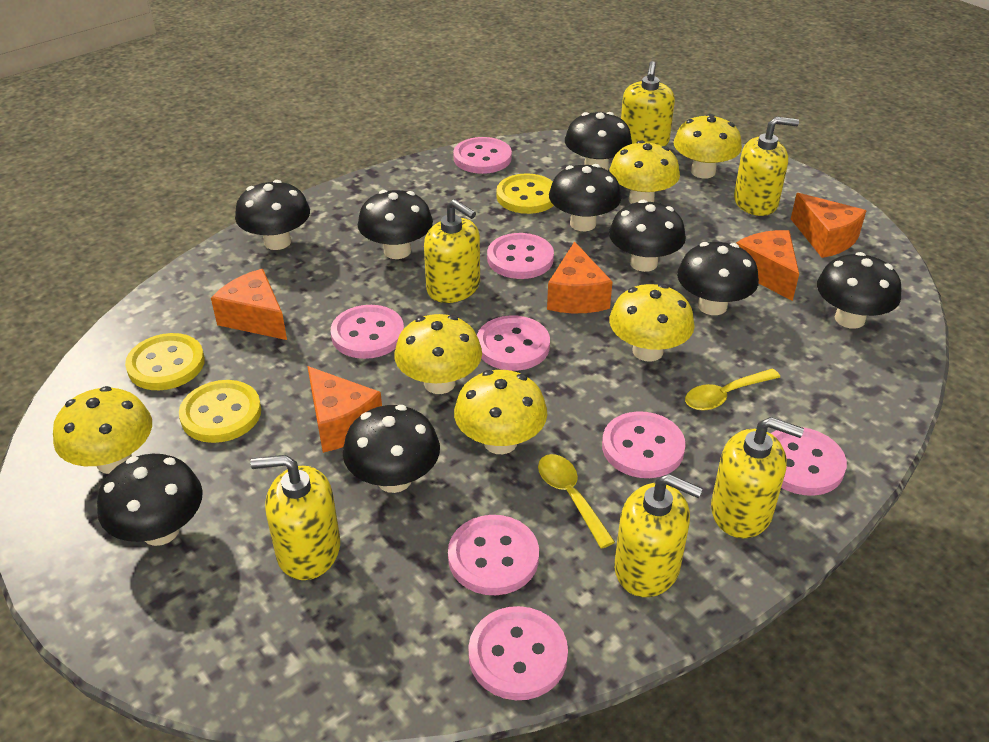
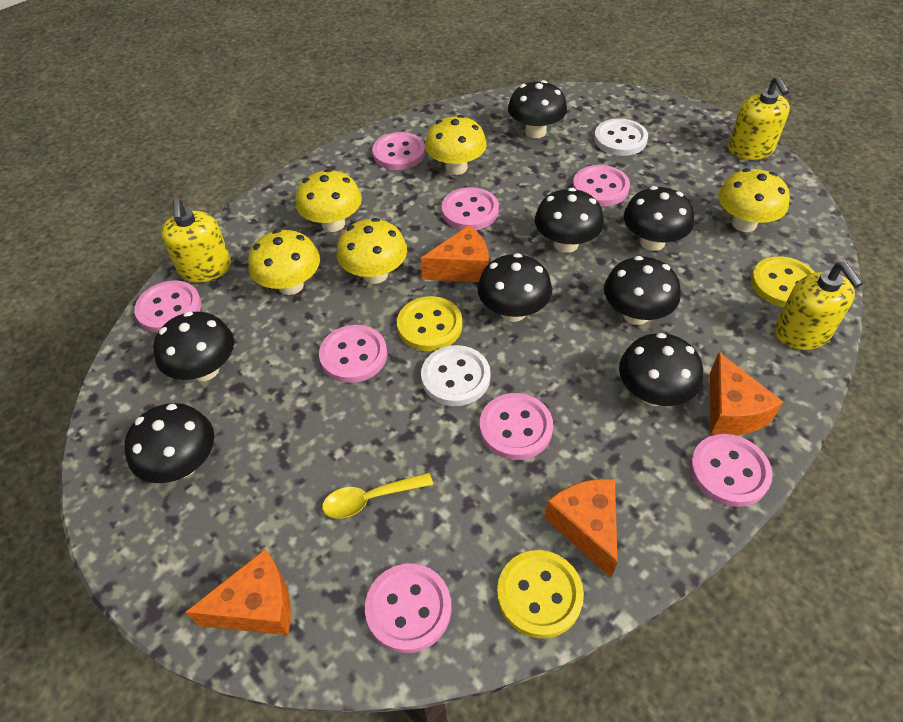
black mushroom: [97,454,203,546] [235,180,310,250] [343,405,440,493] [358,190,433,259] [549,164,621,231] [565,112,632,170] [609,200,686,272] [677,242,759,315] [817,252,901,329] = 9 -> [124,403,214,483] [153,311,234,381] [477,253,552,322] [508,80,567,138] [535,188,604,253] [604,256,681,325] [619,333,703,406] [624,186,694,251] = 8
orange cheese: [211,269,287,340] [307,366,382,453] [547,241,613,313] [736,230,799,301] [791,193,866,258] = 5 -> [185,549,291,635] [421,225,489,282] [545,479,618,578] [710,352,783,436] = 4
white button: none = 0 -> [421,345,490,406] [594,118,648,156] = 2
yellow mushroom: [53,386,152,474] [394,314,482,394] [454,370,547,454] [609,140,680,204] [609,284,695,362] [673,114,742,178] = 6 -> [248,229,320,295] [296,169,362,232] [337,218,407,284] [425,115,487,175] [718,168,790,232] = 5
yellow soap dispenser: [250,455,340,580] [424,199,480,303] [614,474,703,597] [621,61,675,146] [711,417,804,538] [734,117,799,216] = 6 -> [161,198,231,283] [728,76,790,160] [774,262,863,350] = 3
yellow spoon: [538,454,615,549] [685,368,780,411] = 2 -> [322,473,433,519] = 1

